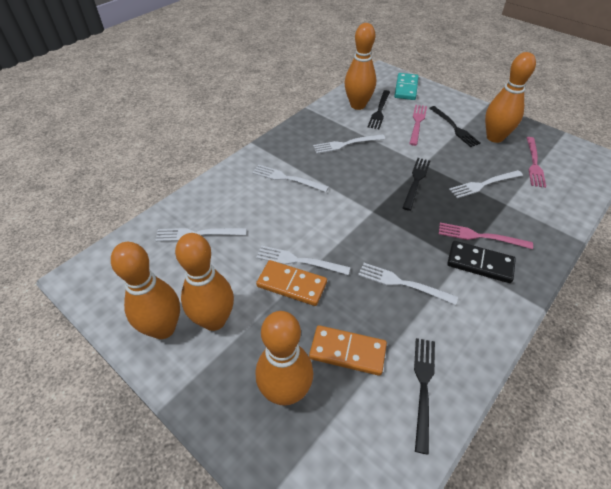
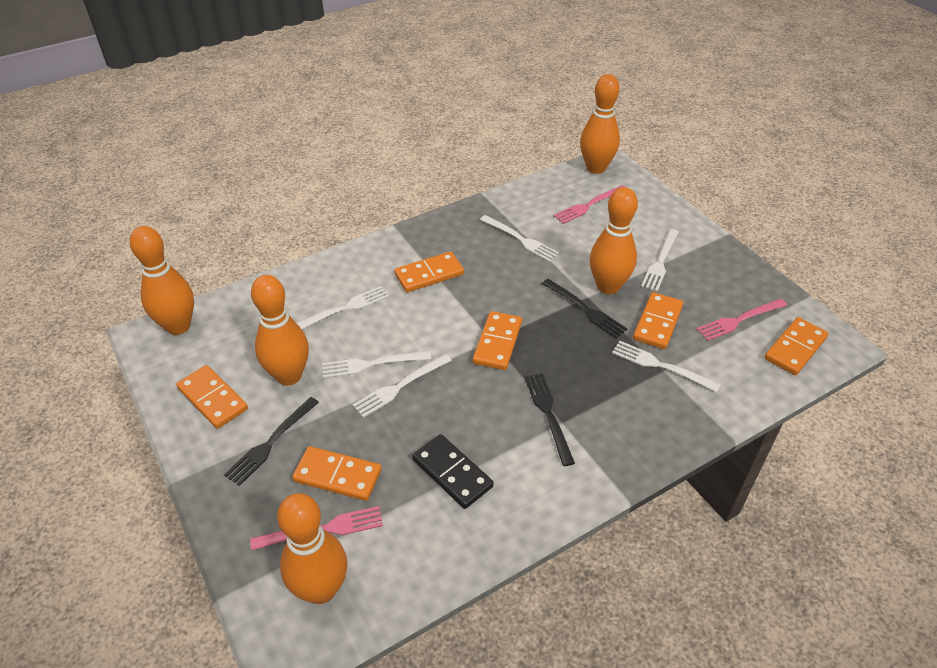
black fork: [368,90,390,129] [402,158,430,211] [414,338,435,454] [429,106,481,147] = 4 -> [224,397,319,486] [525,373,575,466] [542,279,627,339] = 3
orange domino: [256,260,327,306] [309,325,387,376] = 2 -> [176,365,248,429] [292,446,382,501] [394,251,464,292] [473,311,522,370] [633,292,683,349] [764,317,828,375] = 6
turquoise domino: [394,73,419,100] = 1 -> none = 0

